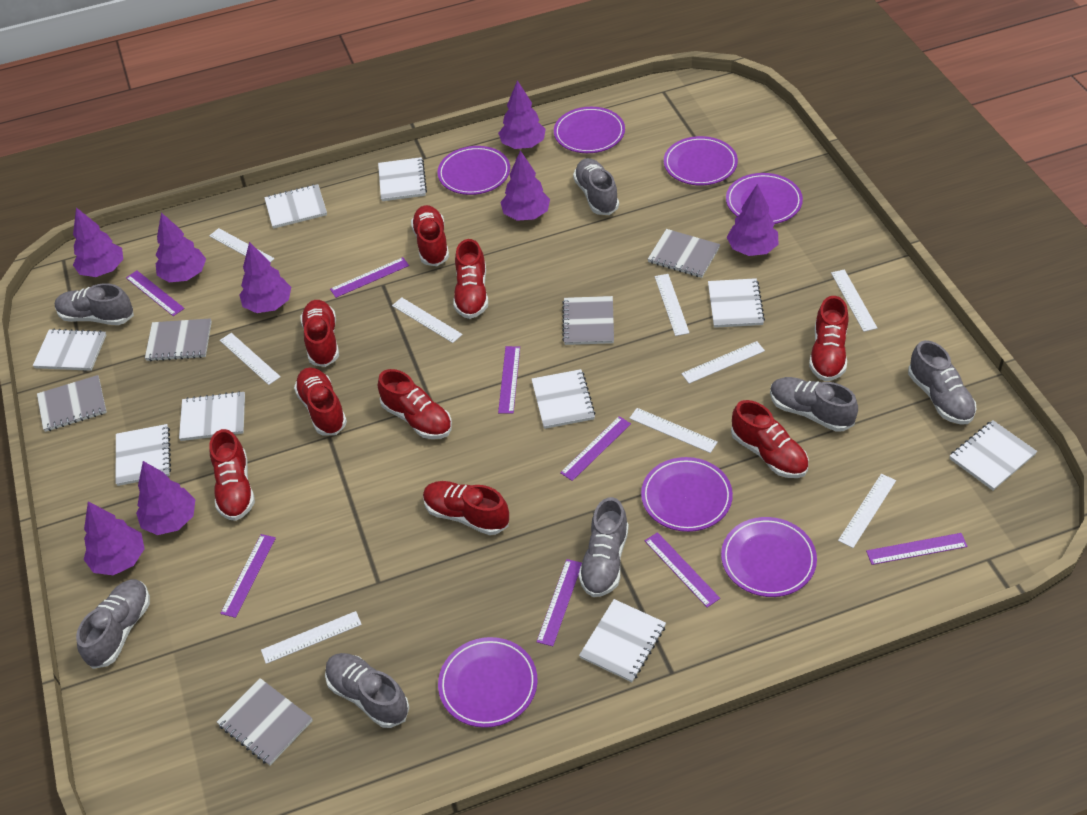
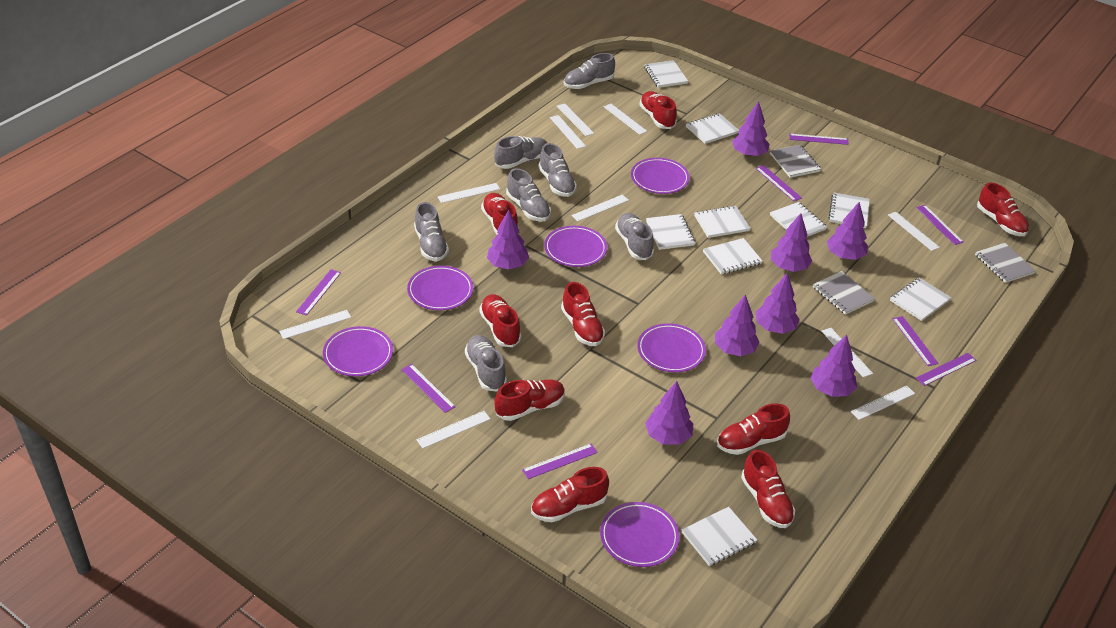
grey notebook: [37,375,107,432] [145,318,212,361] [217,678,313,765] [562,296,614,345] [648,229,720,278] = 5 -> [770,145,821,178] [813,271,875,315] [975,243,1036,283] = 3
purple plate: [437,146,510,195] [438,637,538,728] [554,107,625,153] [641,457,733,532] [664,136,738,185] [721,517,817,597] [726,173,803,224] = 7 -> [323,326,393,376] [407,266,473,310] [544,226,607,267] [600,502,679,567] [631,158,690,194] [637,323,706,372] = 6
white ruler: [209,228,274,262] [220,333,281,385] [261,611,362,664] [392,297,463,343] [629,408,718,453] [655,274,689,336] [681,341,765,384] [831,269,877,332] [838,474,896,548] = 9 -> [279,310,351,339] [416,411,490,449] [438,183,500,203] [550,115,586,149] [557,103,594,136] [571,194,629,221] [603,104,647,135] [821,328,873,377] [851,385,915,420] [888,212,940,251] = 10

